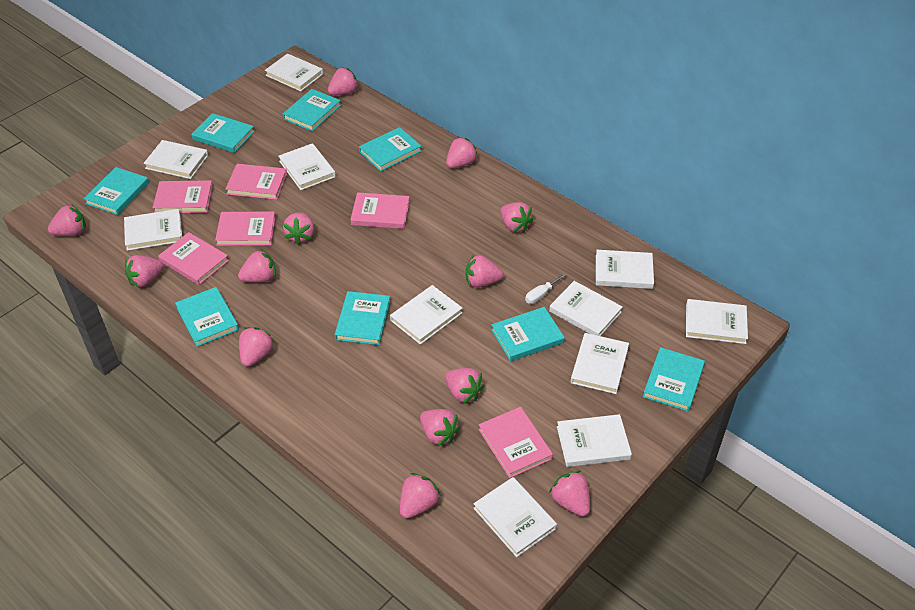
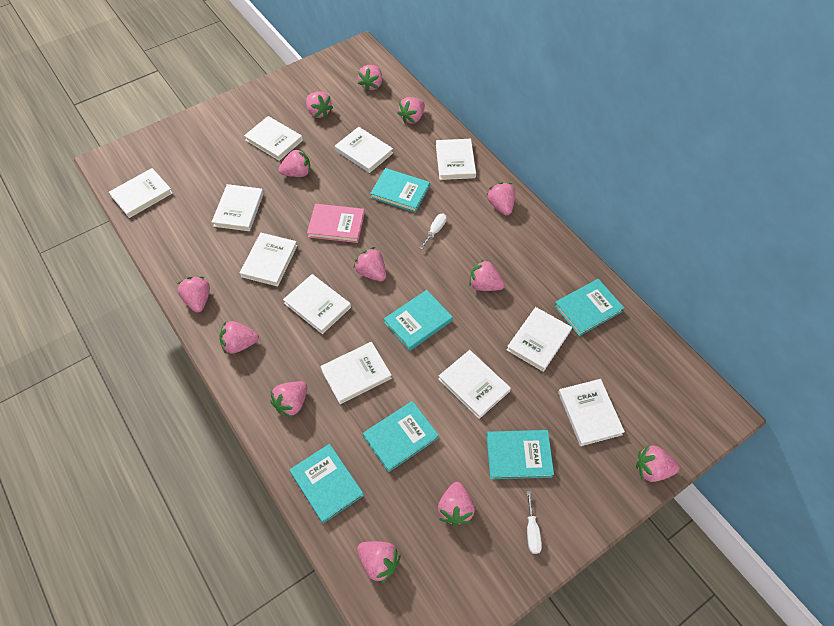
pink book: [153,181,213,213] [158,232,229,285] [215,211,276,246] [225,164,287,200] [350,192,410,229] [479,407,553,478] = 6 -> [307,204,365,243] = 1
turquoise book: [84,167,149,215] [175,287,239,347] [192,113,255,153] [283,89,341,131] [335,291,390,345] [359,127,422,171] [491,307,565,361] [643,347,705,412] = 8 -> [290,444,364,524] [363,401,439,472] [370,168,430,213] [384,290,453,351] [486,430,554,479] [554,279,624,336] = 6
white screwdriver: [525,273,567,304] = 1 -> [420,214,447,249] [526,491,542,554] = 2

